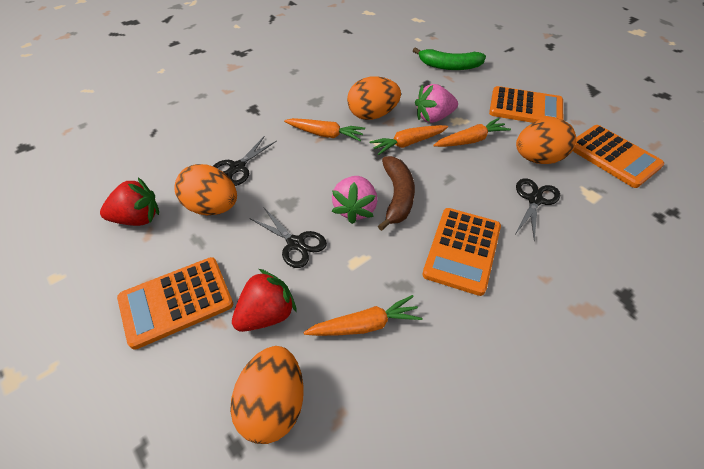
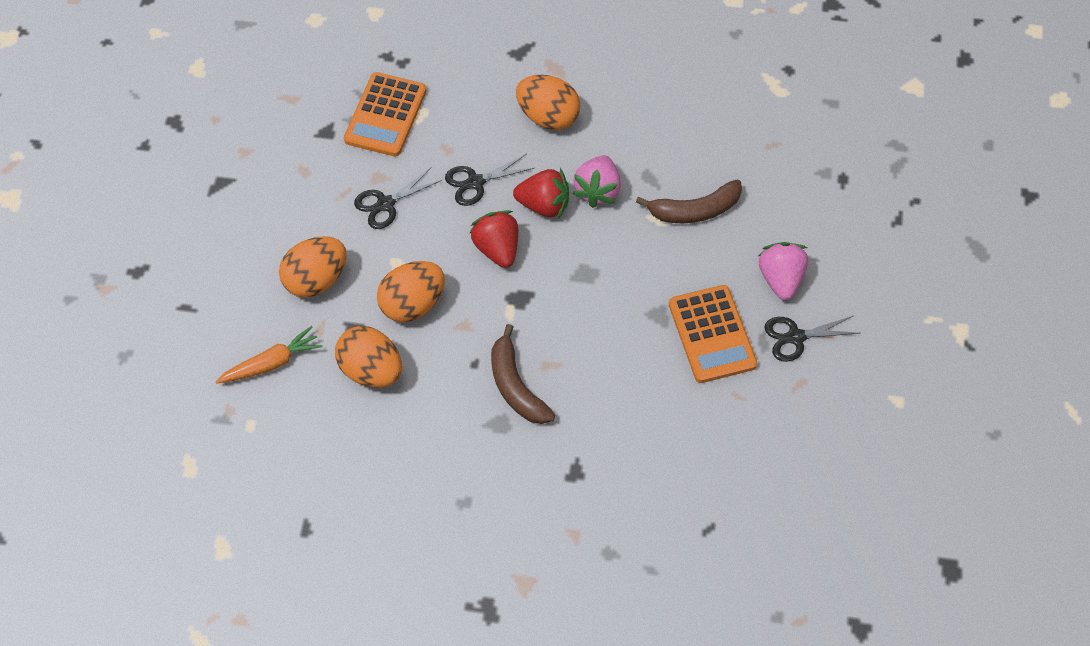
brown banana: [378,156,415,231] = 1 -> [491,324,555,424] [636,179,742,223] = 2
green banana: [413,47,486,70] = 1 -> none = 0
orange calculator: [117,257,233,350] [422,208,501,296] [489,86,563,123] [573,125,664,188] = 4 -> [344,72,427,157] [669,285,757,383] = 2
orange carrot: [284,118,365,141] [303,295,422,336] [369,125,448,155] [433,118,511,147] = 4 -> [215,326,323,384] = 1

